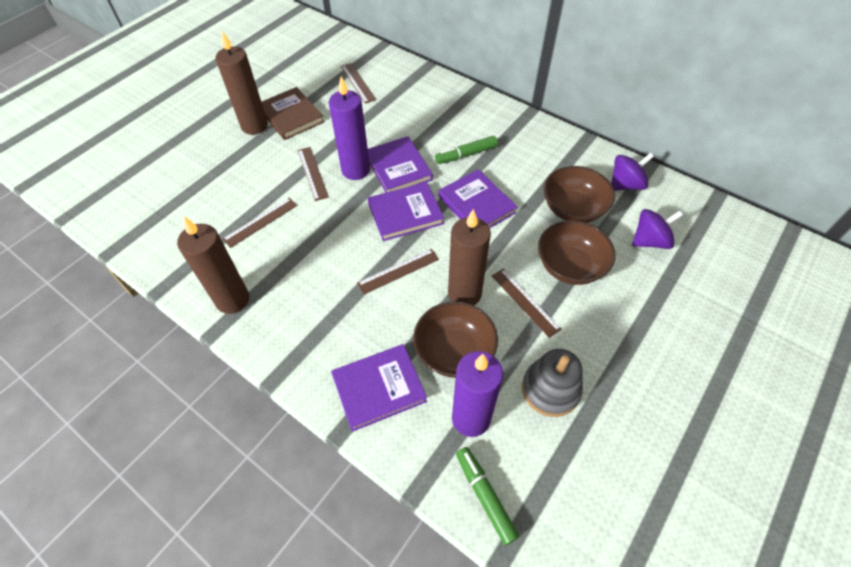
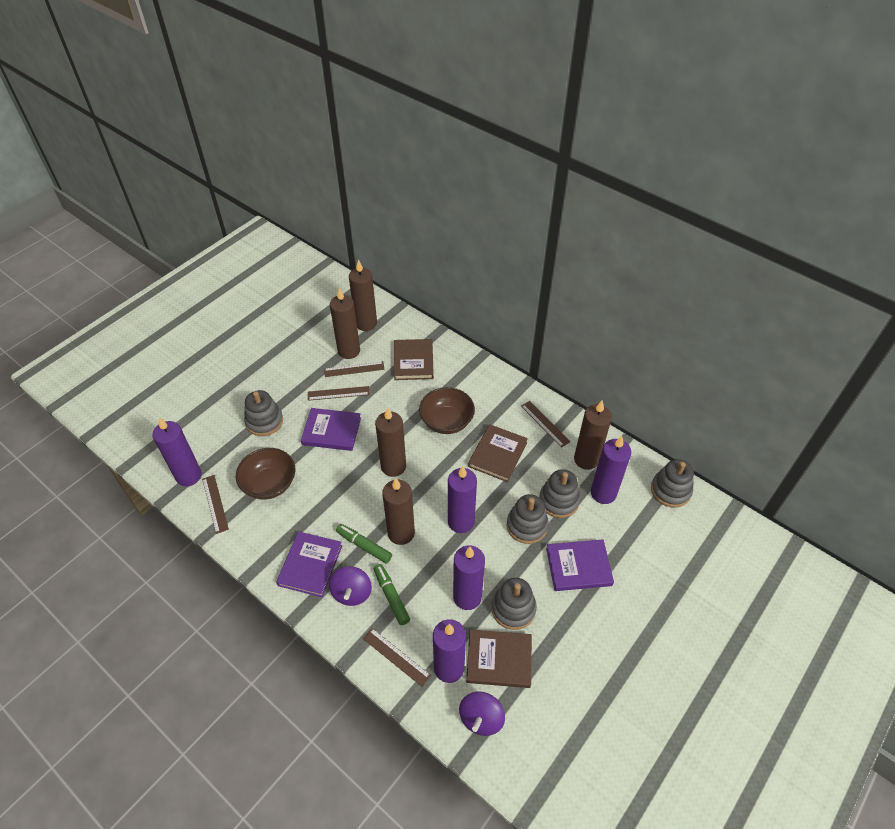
brown book: [262,87,324,140] = 1 -> [394,339,434,380] [466,629,532,688] [468,424,528,482] = 3
brown bowl: [413,301,498,378] [538,220,615,285] [543,166,615,223] = 3 -> [236,448,295,500] [419,387,475,434] = 2
brown candle: [177,216,249,314] [215,31,268,135] [448,209,491,305] = 3 -> [330,288,360,359] [349,260,377,331] [375,407,406,477] [382,478,415,545] [574,400,612,470] = 5
grey stacking toy: [522,349,583,417] = 1 -> [244,390,283,436] [491,578,537,630] [507,494,549,544] [539,469,580,518] [651,459,694,508] = 5
purple book: [331,344,427,432] [368,136,433,193] [368,182,444,241] [438,169,518,228] = 4 -> [276,531,342,597] [301,408,361,451] [546,540,614,591] = 3
purple candle: [329,76,370,180] [452,351,503,437] = 2 -> [152,418,202,486] [433,619,466,683] [448,466,477,533] [453,545,485,610] [591,436,631,504] = 5

